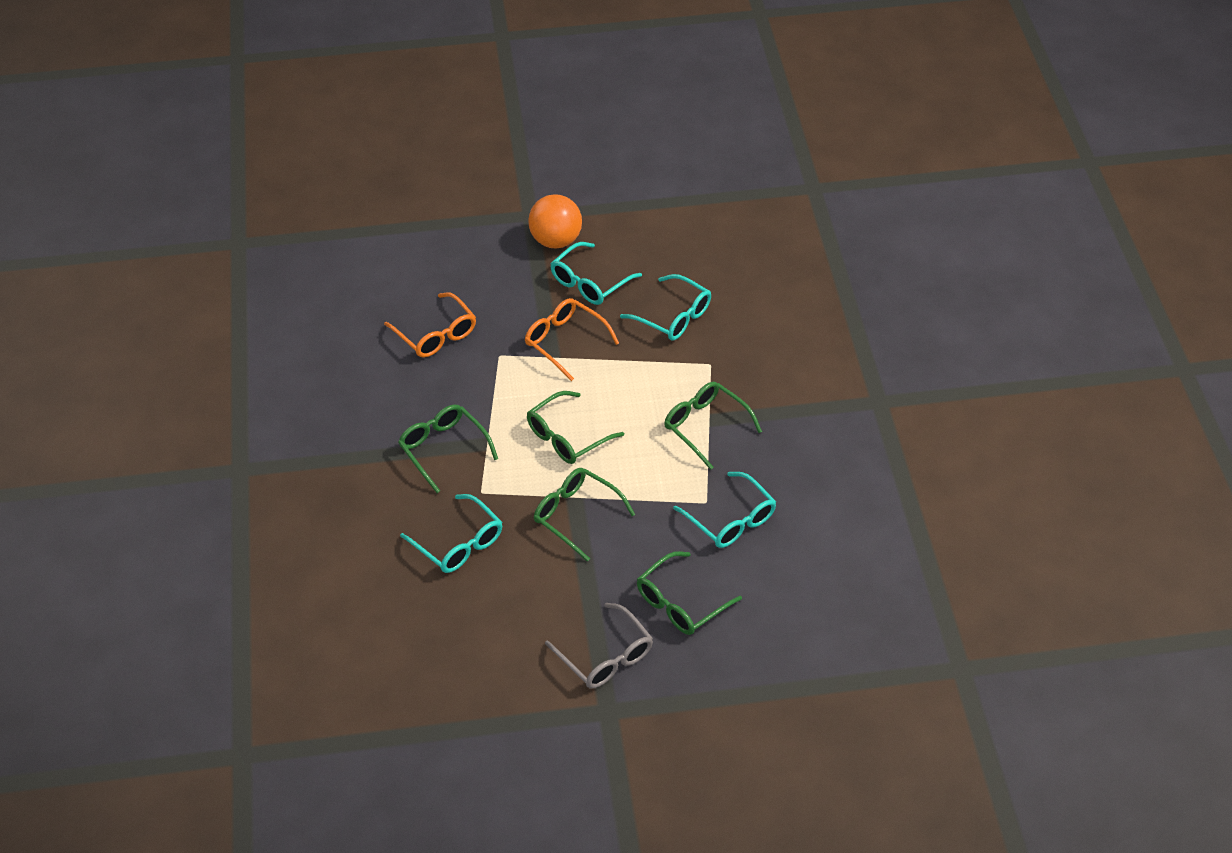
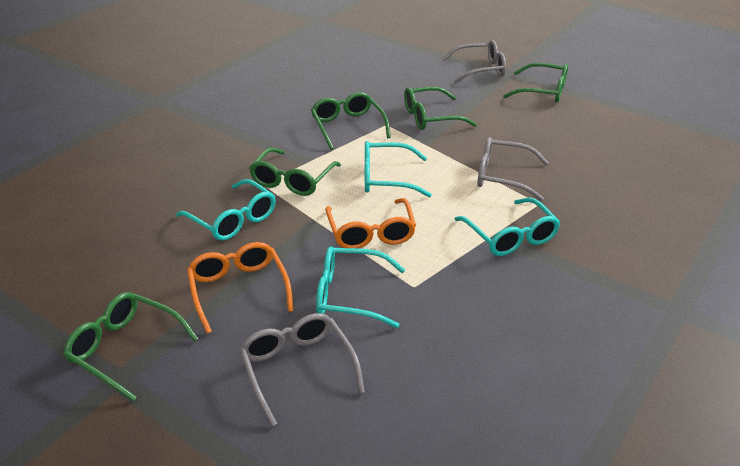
grey glasses: [545,603,653,689] = 1 -> [239,313,365,426] [442,40,506,83] [478,137,549,201] = 3
orange ball: [528,194,582,249] = 1 -> none = 0

